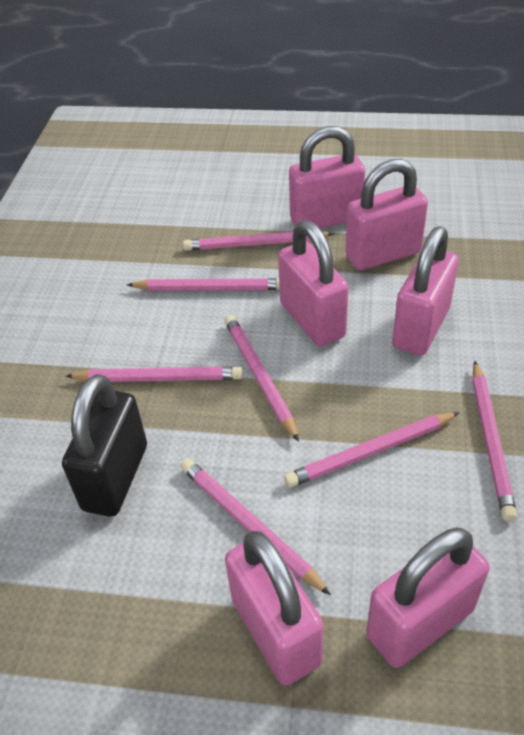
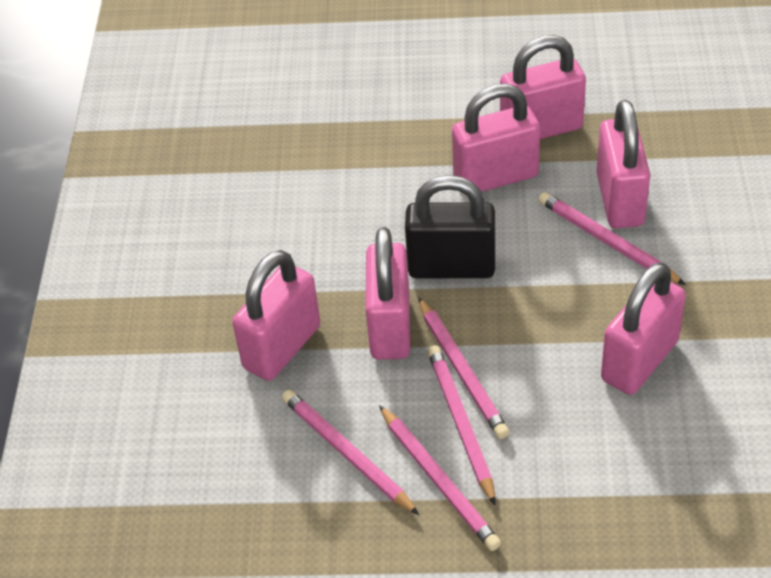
pink pencil: [66,367,243,382] [127,278,280,291] [181,459,331,595] [183,231,334,251] [224,315,299,442] [284,412,460,487] [472,361,517,522] = 7 -> [282,390,419,515] [379,405,501,551] [418,297,510,439] [427,345,496,505] [538,192,686,285] = 5

